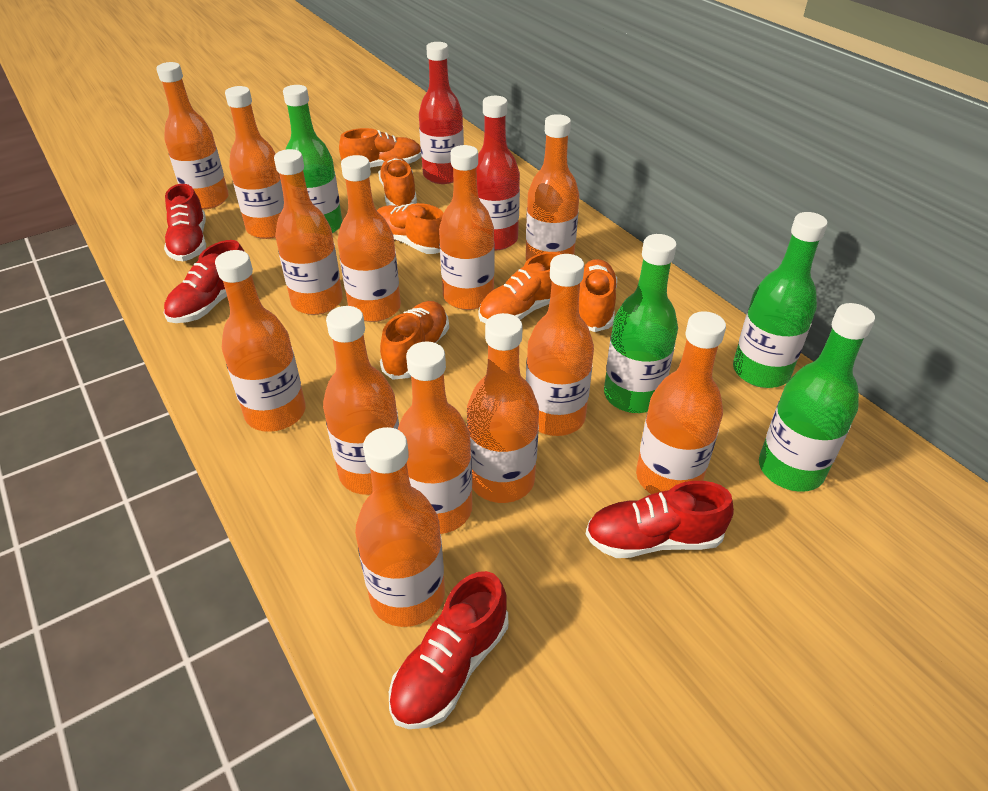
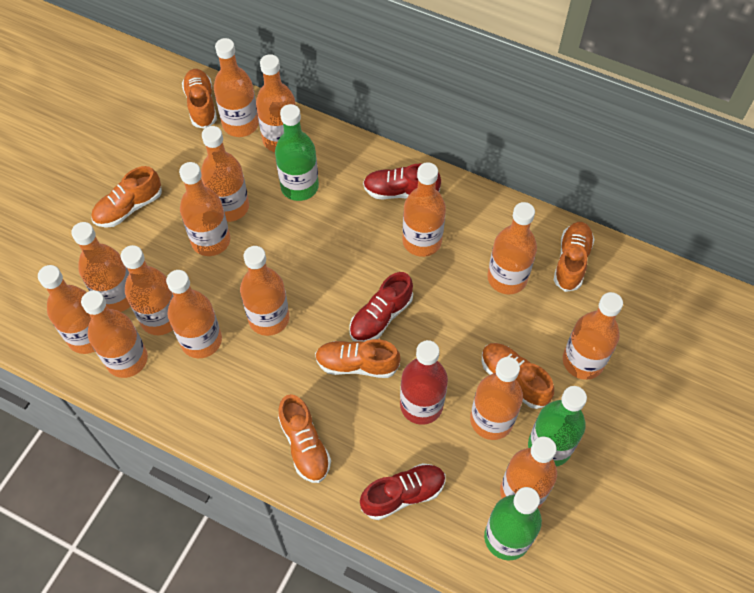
green bottle: [283,85,342,234] [604,234,678,413] [733,212,828,388] [759,303,875,492] = 4 -> [275,104,319,201] [484,487,542,561] [528,386,587,467] = 3
orange bottle: [156,62,229,209] [215,250,306,432] [225,86,284,239] [274,149,343,315] [323,306,399,495] [338,155,401,322] [355,427,445,627] [398,341,472,534] [439,145,494,310] [467,313,539,503] [526,114,579,261] [526,254,594,436] [636,311,726,494] = 13 -> [38,265,95,354] [71,222,130,312] [81,290,148,378] [121,245,173,335] [166,270,222,358] [179,162,230,256] [201,126,249,222] [214,38,259,137] [240,246,289,336] [256,54,296,152] [402,162,446,257] [470,357,523,440] [487,202,537,294] [500,437,557,509] [563,292,623,380] = 15
red bottle: [419,42,464,184] [476,96,520,251] = 2 -> [400,340,448,425] = 1
red shoe: [164,184,206,261] [164,240,245,323] [389,571,508,729] [586,481,734,558] = 4 -> [350,272,413,342] [360,463,446,520] [363,164,441,199] = 3

